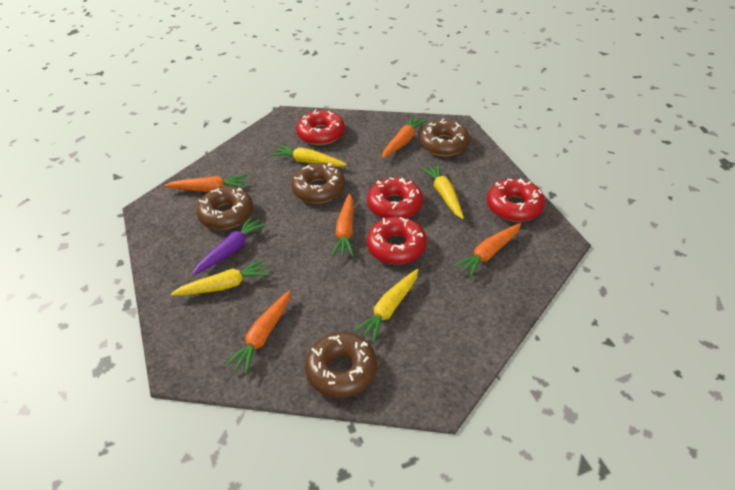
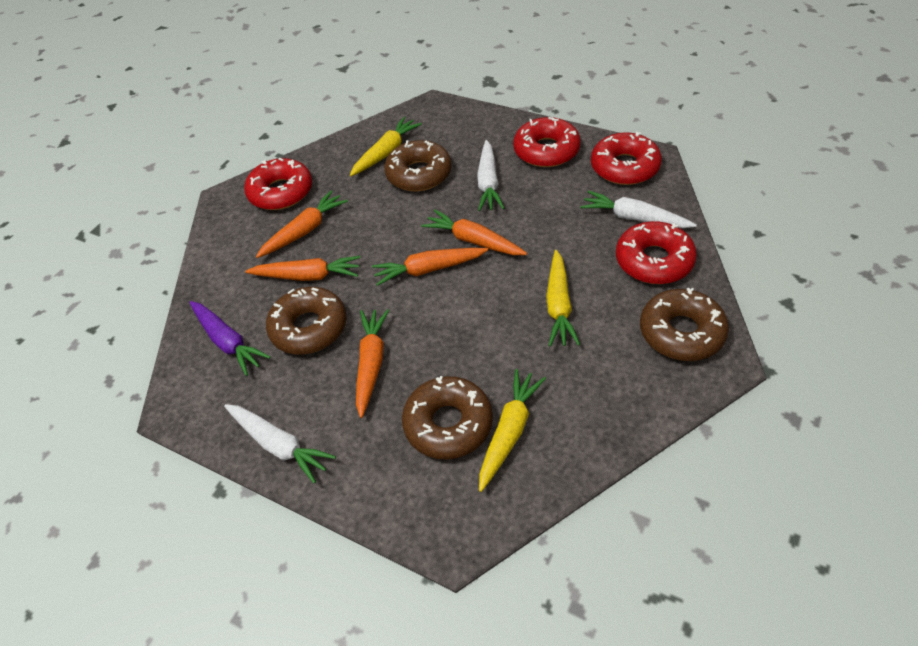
white carrot: none = 0 -> [224,404,336,483] [477,140,504,211] [580,190,697,228] = 3
yellow carrot: [171,259,269,296] [271,145,347,167] [353,269,418,343] [420,164,464,219] = 4 -> [350,117,422,176] [479,369,546,492] [546,250,580,347] = 3

